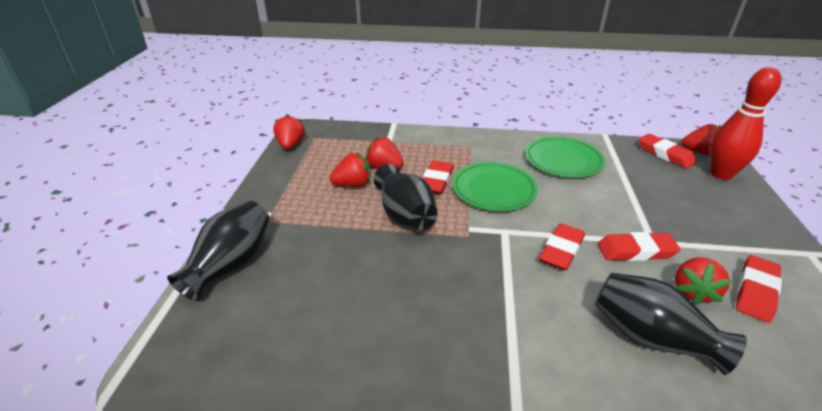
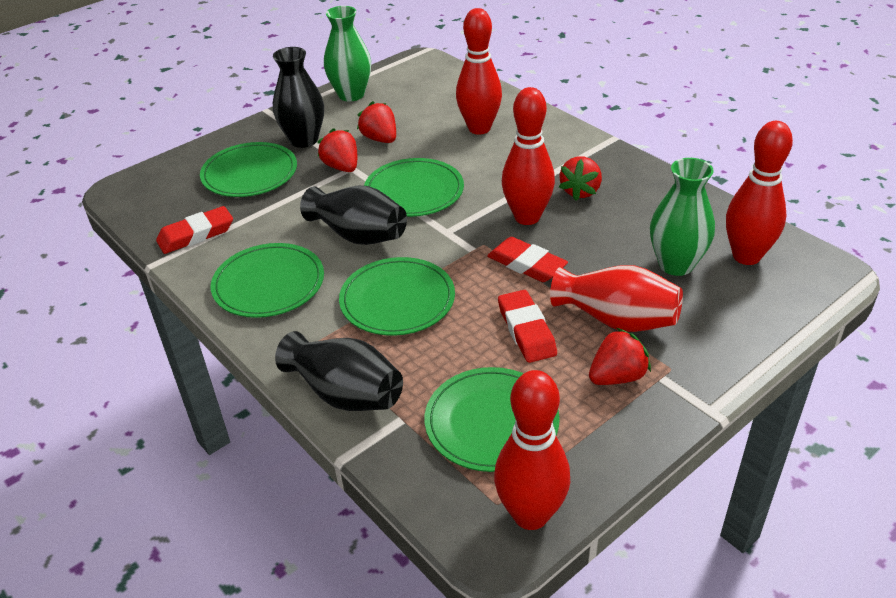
green plate: [452,162,538,211] [525,137,605,178] = 2 -> [200,142,297,197] [211,243,324,318] [339,257,455,336] [364,158,464,217] [425,367,560,472] = 5
green vase: none = 0 -> [324,6,371,102] [650,158,715,276] = 2
red bowling pin: [710,67,782,180] = 1 -> [456,8,502,135] [494,370,570,530] [502,87,555,225] [726,121,793,265] = 4
red eraser: [423,160,454,195] [539,223,585,271] [597,232,681,261] [639,134,697,169] [736,255,782,323] = 5 -> [156,206,233,254] [487,237,568,282] [498,290,557,363] = 3
red strawberry: [273,114,305,149] [330,153,370,187] [365,137,404,169] [675,257,731,305] [682,124,721,156] = 5 -> [317,128,357,172] [357,101,396,143] [559,156,602,201] [589,328,651,385] = 4
red vase: none = 0 -> [550,265,683,332] = 1

